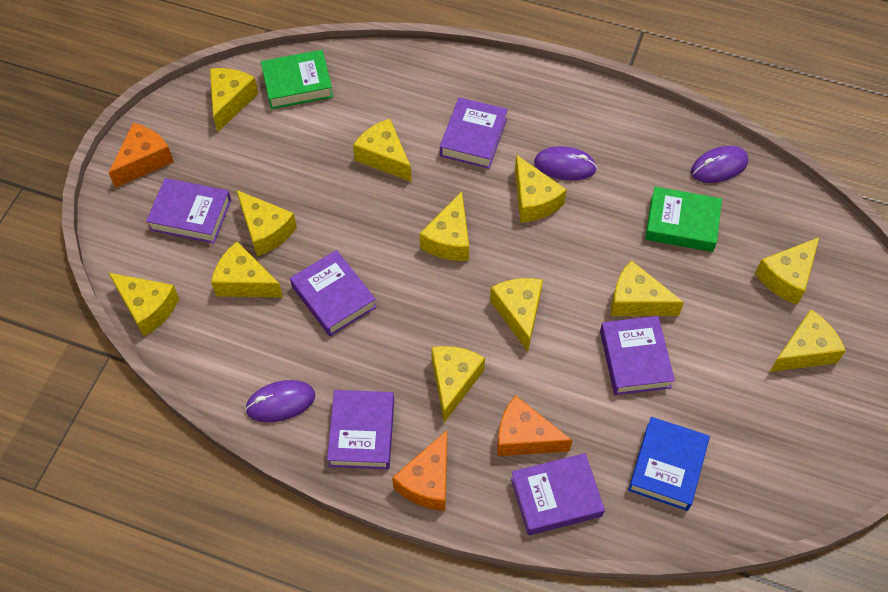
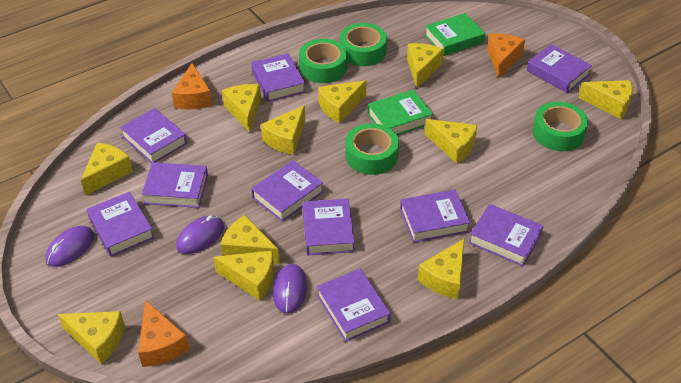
blue book: [628,417,710,511] = 1 -> none = 0
green tape: none = 0 -> [299,39,347,83] [340,23,387,66] [345,123,399,175] [533,102,588,151] = 4
purple book: [146,178,231,244] [290,250,377,336] [327,390,394,469] [440,97,508,169] [511,453,605,535] [600,316,675,395] = 6 -> [87,192,154,257] [120,108,187,163] [141,162,208,208] [251,53,305,102] [251,160,323,222] [303,198,355,255] [317,268,391,342] [400,190,470,243] [469,204,544,266] [527,44,592,93] = 10
yellow cheese: [109,273,179,336] [210,68,258,132] [211,242,283,297] [236,190,297,256] [353,119,411,181] [420,192,469,261] [431,346,485,423] [490,278,543,351] [515,155,567,223] [611,260,684,316] [755,237,820,305] [770,309,846,372] = 12 -> [58,311,125,364] [81,143,133,196] [213,251,274,300] [220,215,279,264] [222,84,261,133] [261,105,305,155] [318,80,367,123] [407,43,444,88] [418,239,464,299] [425,119,477,164] [578,80,633,119] = 11

